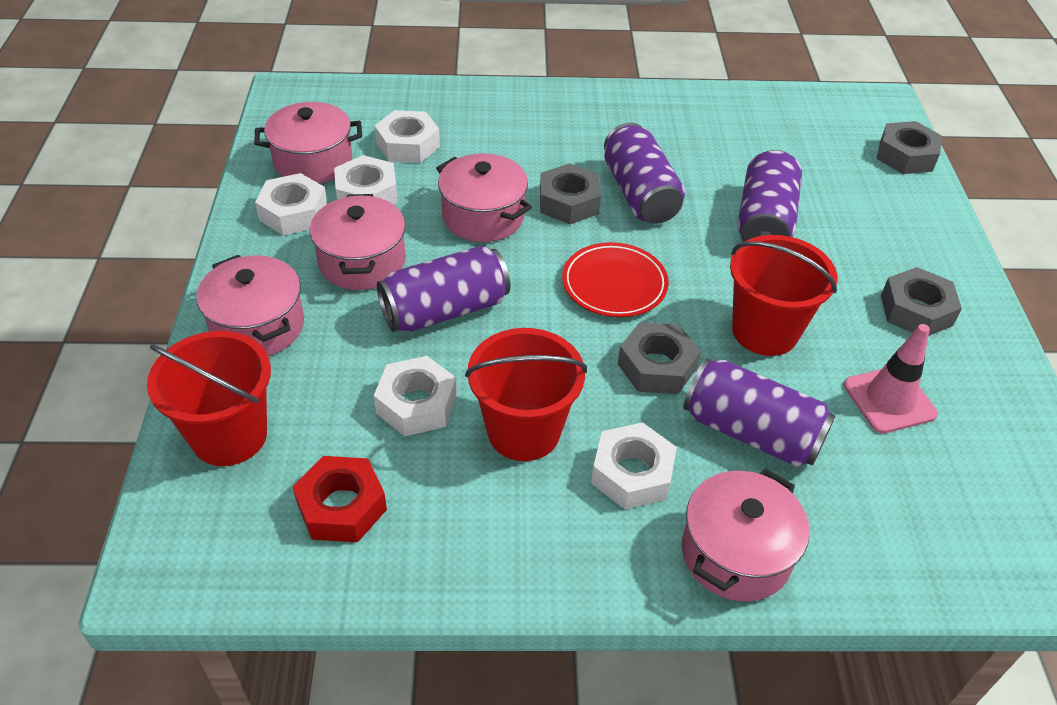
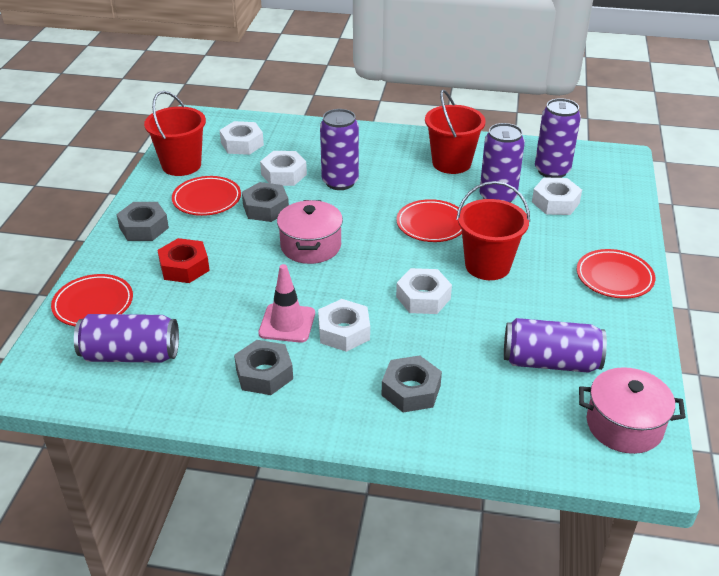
pink pot: [196,255,304,356] [254,102,362,184] [310,194,406,290] [436,153,532,242] [682,469,810,602] = 5 -> [277,200,343,264] [579,367,686,454] = 2
purple can: [377,245,510,332] [604,122,685,224] [683,358,835,467] [738,150,802,242] = 4 -> [74,314,179,363] [320,109,359,190] [479,123,525,203] [504,318,607,373] [535,98,581,178] = 5
red plate: [562,242,669,317] = 1 -> [51,274,133,326] [172,176,241,216] [396,199,462,242] [577,249,655,299] = 4

